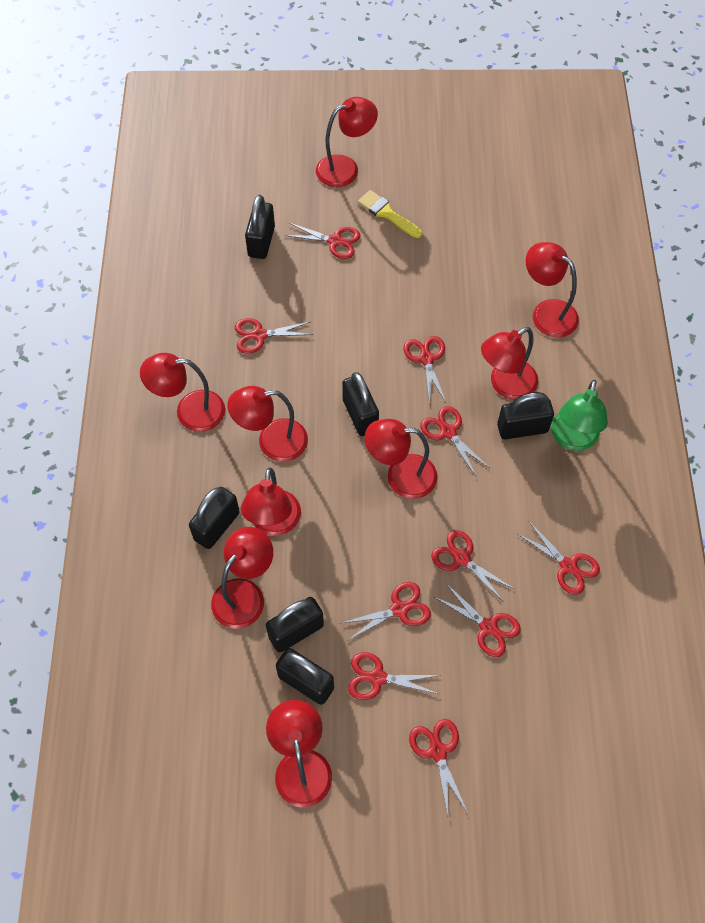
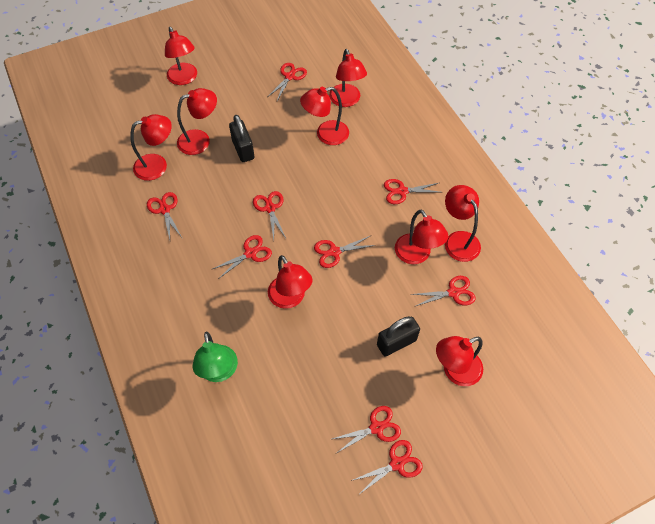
black padlock: [189,487,240,549] [245,195,275,259] [266,597,324,652] [276,648,334,705] [342,372,379,436] [497,392,554,439] = 6 -> [229,115,254,162] [377,316,420,357] = 2
red scissors: [235,318,314,354] [284,223,361,259] [342,582,431,641] [348,652,441,700] [403,336,446,405] [409,719,468,820] [420,406,489,476] [431,530,514,602] [435,583,521,657] [518,522,600,595] = 10 -> [147,192,183,240] [213,235,272,279] [253,191,286,240] [267,63,307,101] [314,236,376,268] [332,406,401,453] [351,440,423,494] [384,179,439,204] [411,276,476,307] = 9
yellow brush: [358,190,422,238] = 1 -> none = 0

